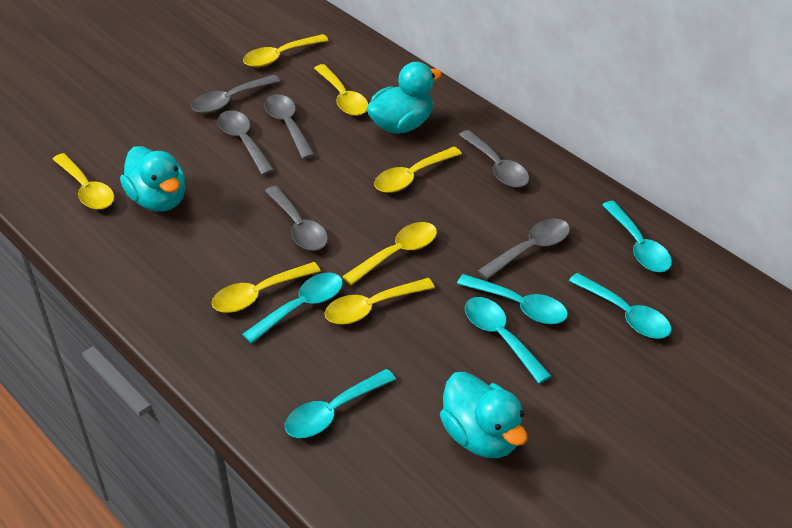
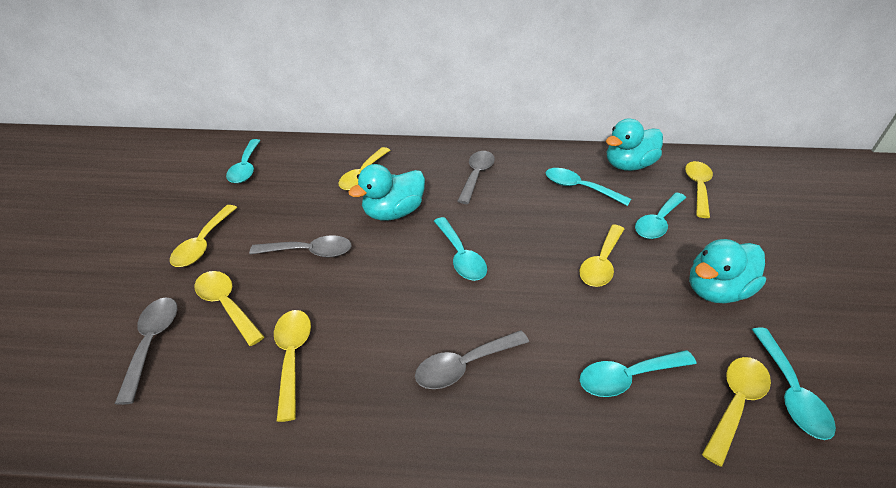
grey spoon: [191,75,280,113] [218,110,274,175] [264,94,315,159] [265,186,328,251] [459,130,529,188] [477,219,570,280] = 6 -> [115,297,177,405] [249,235,351,258] [415,330,529,389] [457,151,495,204] = 4

